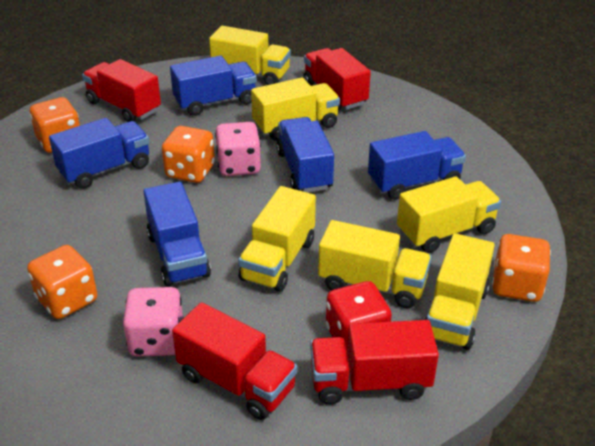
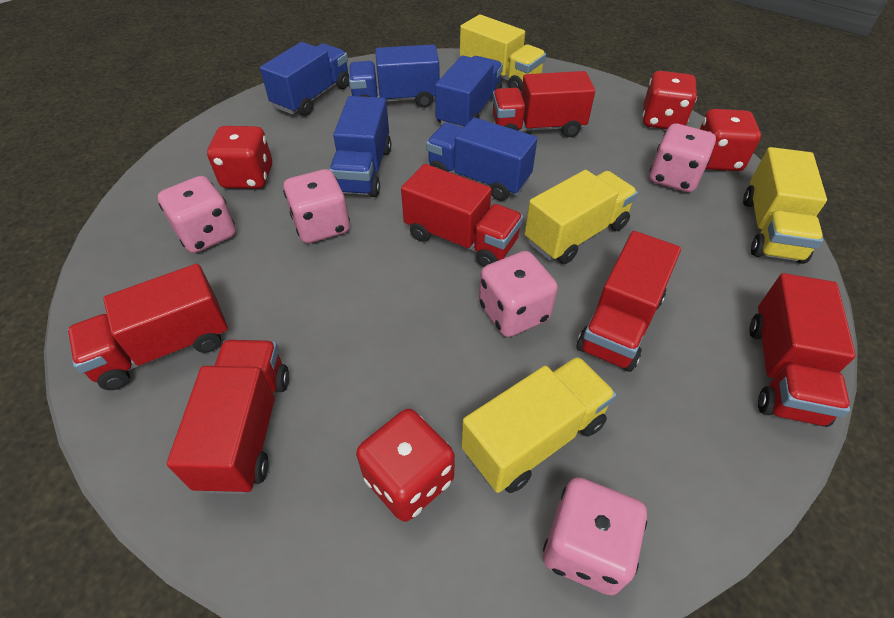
orange dice: [27,245,97,319] [30,97,80,153] [162,126,215,183] [492,234,551,302] = 4 -> none = 0
pink dice: [123,287,184,356] [215,122,261,176] = 2 -> [158,176,236,253] [283,169,350,243] [479,251,558,337] [543,477,647,595] [650,124,716,193] = 5
red dice: [326,281,392,348] = 1 -> [207,126,272,189] [356,409,455,522] [642,71,697,129] [700,109,761,171] = 4
red truck: [82,59,161,122] [172,302,297,420] [303,48,371,110] [310,320,439,405] = 4 -> [67,264,228,390] [167,340,289,494] [401,164,523,267] [492,71,595,137] [576,231,681,372] [750,273,856,427] = 6
yellow truck: [209,26,291,85] [238,186,316,292] [251,78,340,141] [318,220,432,309] [397,176,501,253] [425,233,495,350] = 6 -> [460,14,546,92] [461,356,616,493] [525,170,638,264] [743,147,827,264] = 4

